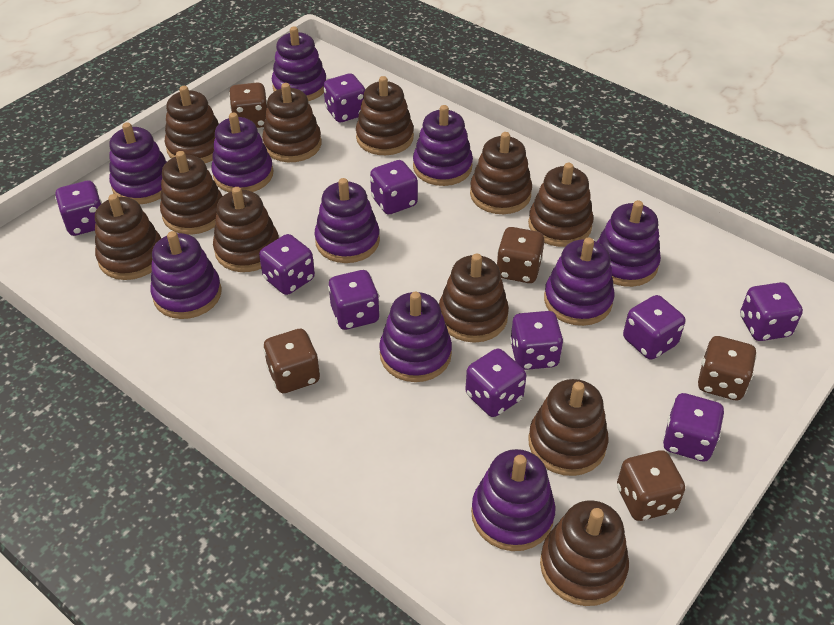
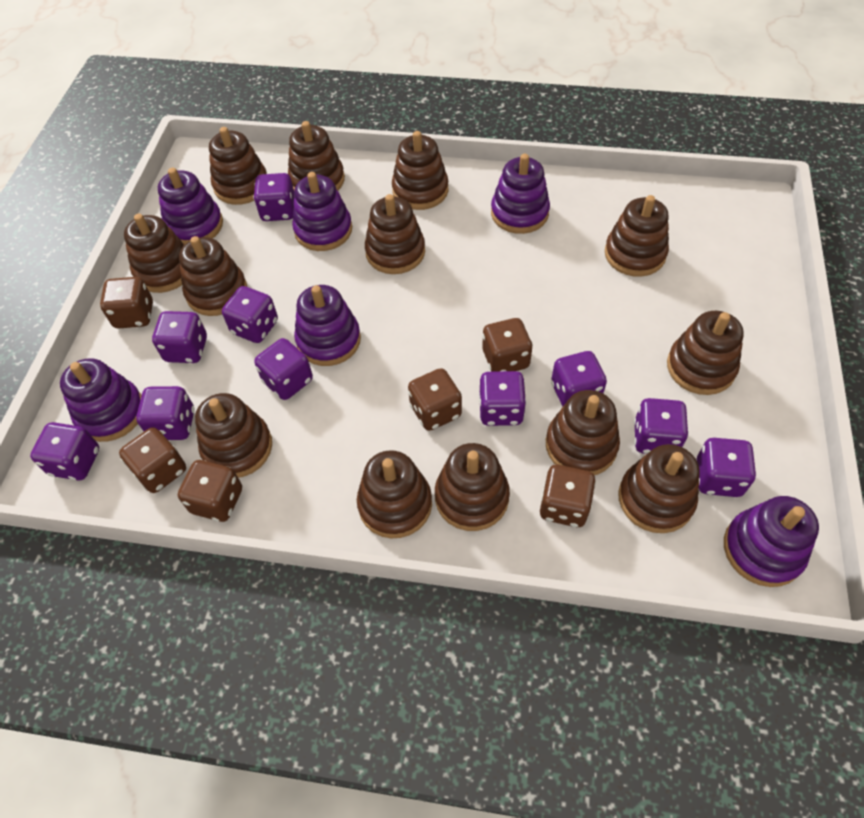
brown dice: [229,82,267,128] [263,329,320,393] [497,227,544,283] [617,450,685,521] [698,336,757,401] = 5 -> [100,277,153,329] [119,427,186,493] [178,460,242,522] [408,368,462,431] [482,318,533,372] [540,465,596,527] = 6
brown stacking toy: [95,194,161,280] [160,151,223,235] [165,86,219,163] [213,187,279,272] [262,83,322,162] [356,76,414,155] [439,254,509,343] [470,132,532,214] [528,163,593,247] [528,379,608,476] [540,500,629,606] = 11 -> [124,214,185,293] [179,236,247,316] [195,393,272,478] [209,127,267,205] [288,121,345,191] [357,450,432,539] [365,194,425,274] [392,131,448,210] [435,443,510,531] [546,390,620,475] [605,195,669,277] [618,444,700,533] [667,311,744,395] = 13
purple stacking toy: [109,122,167,204] [150,231,222,319] [211,112,274,192] [272,26,326,101] [314,178,380,263] [379,292,452,382] [413,105,473,186] [471,449,556,551] [544,237,614,326] [597,200,661,287] = 10 -> [60,358,142,442] [158,168,223,244] [292,172,352,251] [294,285,361,366] [491,154,550,234] [724,496,819,587] = 6

